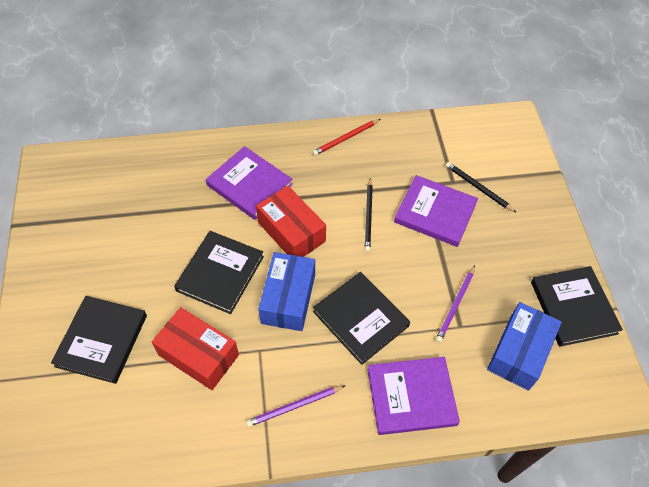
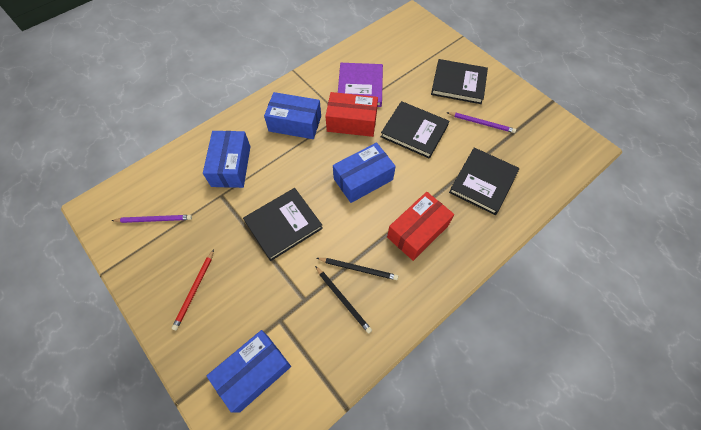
blue box: [258,252,315,331] [487,302,562,391] = 2 -> [203,131,251,188] [207,330,291,413] [264,92,321,139] [333,142,396,203] = 4
purple book: [206,146,293,220] [368,357,460,435] [394,175,478,247] = 3 -> [338,63,383,107] = 1

